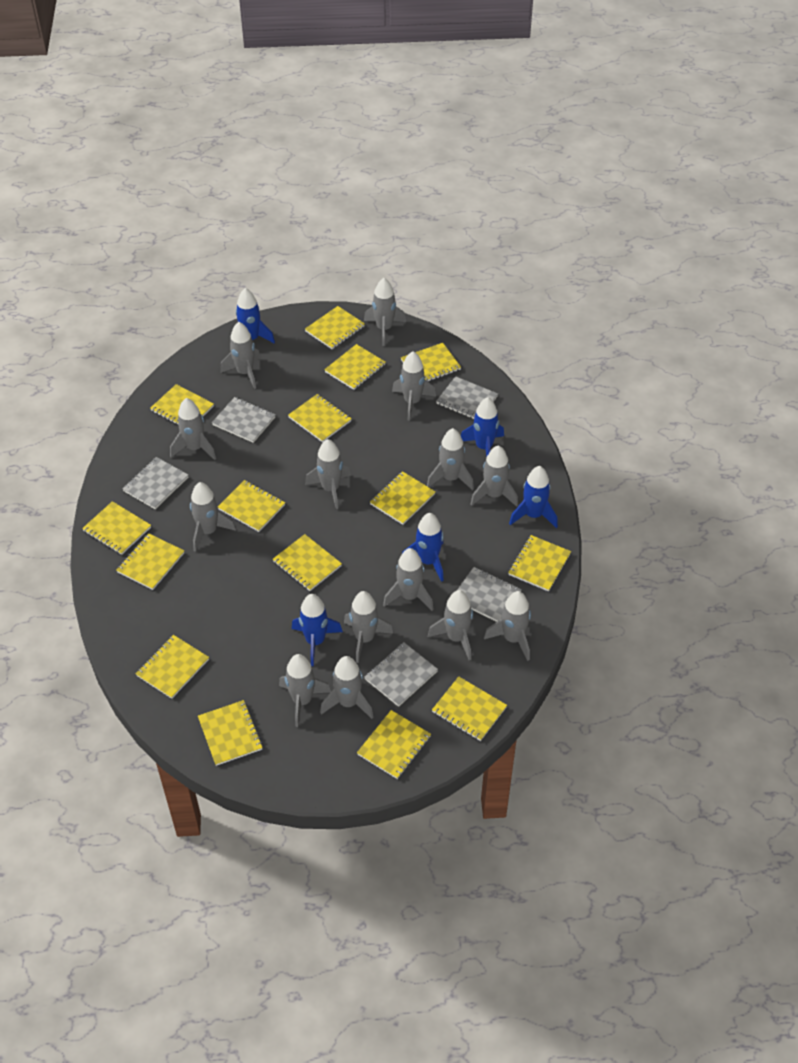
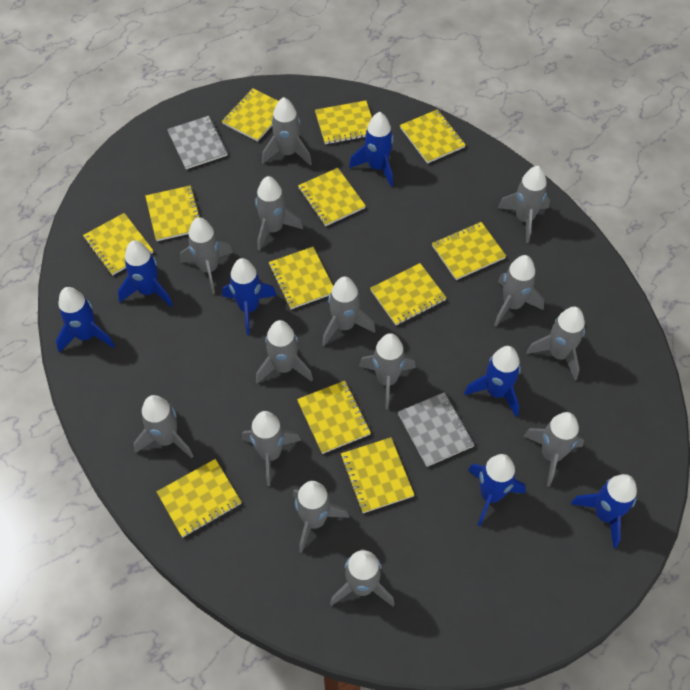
blue rocket: [236,288,275,344] [292,594,343,666] [402,513,444,582] [461,397,504,456] [509,466,558,528] = 5 -> [56,287,115,353] [118,240,173,307] [222,258,277,335] [349,112,393,187] [464,346,521,417] [468,454,526,526] [571,474,637,548] = 7
grey notebook: [123,457,188,509] [212,397,276,443] [364,642,438,707] [436,376,498,419] [457,567,522,622] = 5 -> [167,116,228,169] [398,392,474,467] = 2
yellow notebook: [82,501,151,555] [116,533,184,590] [136,635,209,699] [150,384,214,425] [198,700,263,766] [218,480,285,532] [273,534,342,591] [288,394,352,442] [305,306,365,349] [324,344,385,390] [357,710,431,779] [370,471,435,525] [401,343,461,381] [432,677,507,741] [508,535,571,591] = 15 -> [83,213,153,276] [145,185,201,241] [157,459,242,537] [222,88,278,142] [269,247,333,309] [297,381,371,454] [298,168,366,226] [315,101,372,144] [341,438,414,513] [370,263,446,325] [400,109,466,164] [432,222,506,280] = 12

